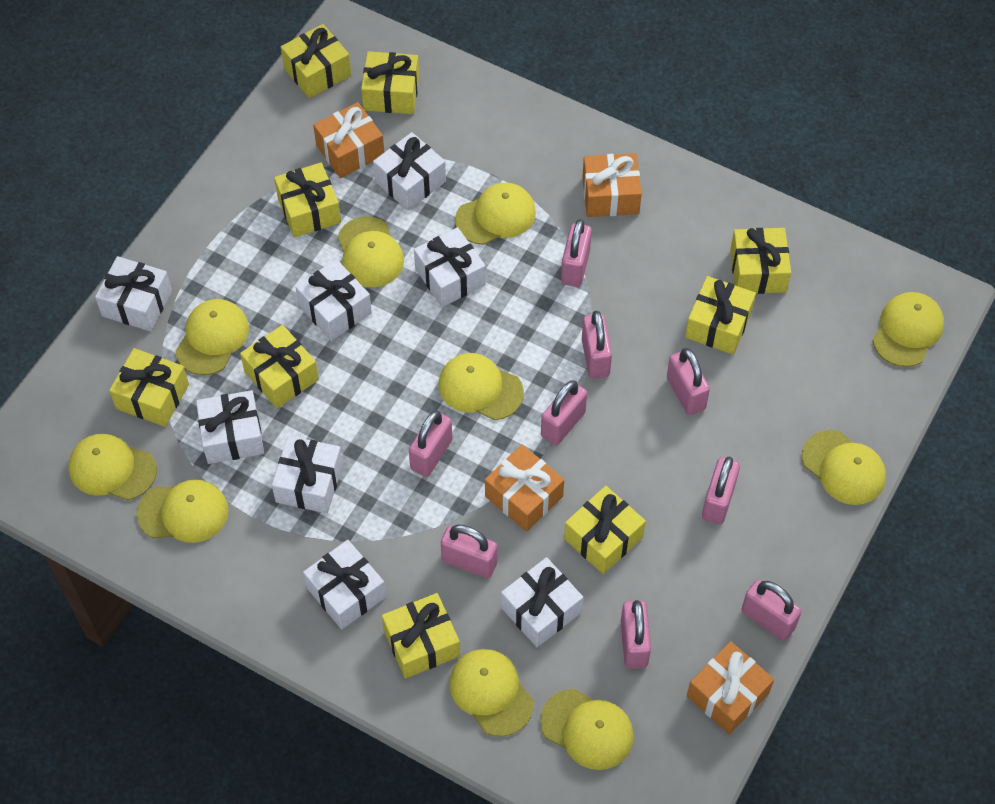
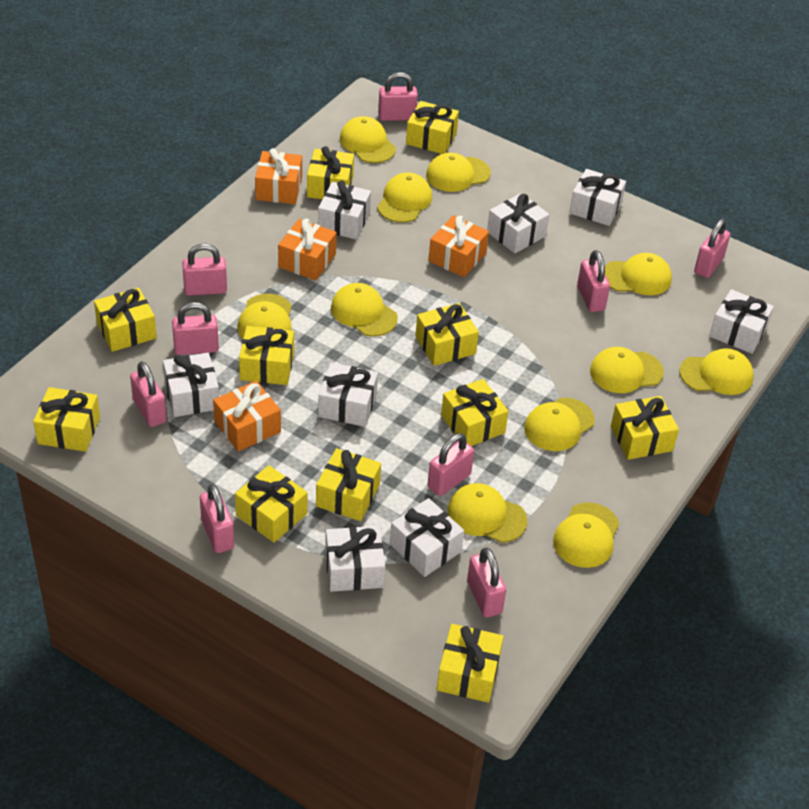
yellow cap: [69,434,157,500] [137,479,228,543] [176,299,249,375] [337,216,404,287] [439,353,524,420] [449,649,533,737] [455,183,536,245] [540,689,634,770] [802,430,886,505] [872,292,944,367] = 10 -> [237,294,292,339] [331,283,398,337] [340,116,396,163] [377,172,432,223] [426,153,491,192] [447,483,527,543] [524,398,595,451] [553,502,619,568] [590,347,664,393] [605,253,672,295] [679,348,754,395] = 11
yellow gift: [109,348,189,427] [240,325,319,408] [274,162,341,238] [281,24,351,98] [361,51,419,114] [382,593,460,679] [564,486,646,574] [685,276,756,355] [730,228,791,294] = 9 -> [33,387,100,452] [94,288,157,352] [235,465,308,543] [239,326,294,385] [307,146,354,199] [316,448,381,521] [406,101,459,154] [415,303,479,366] [437,624,504,703] [441,379,509,446] [611,396,679,460] = 11

